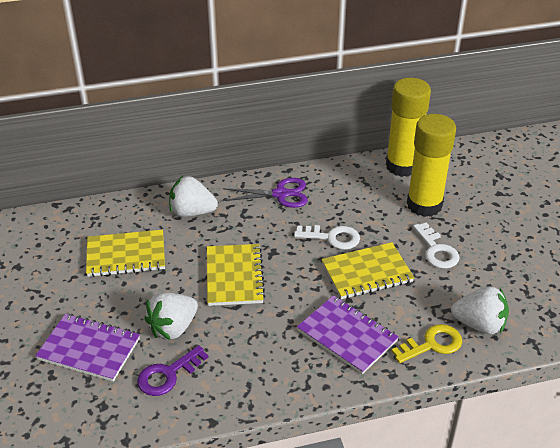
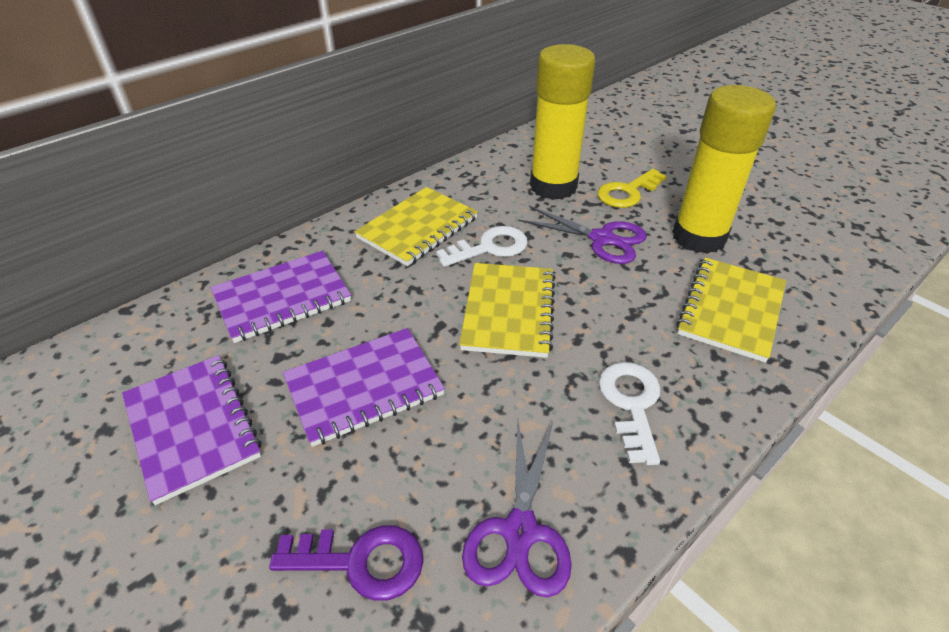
purple notebook: [35,314,140,382] [297,295,399,374] = 2 -> [122,355,262,505] [211,251,351,343] [283,328,445,447] = 3
purple scissors: [223,178,308,208] = 1 -> [462,422,572,598] [518,206,647,264] = 2
white strawberry: [144,292,198,340] [169,176,218,217] [451,286,509,334] = 3 -> none = 0

